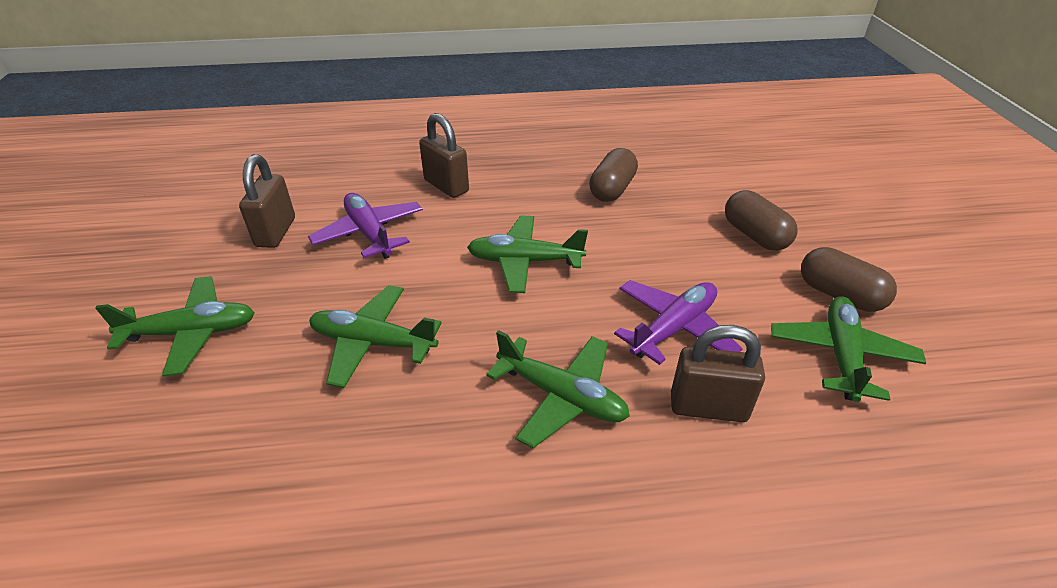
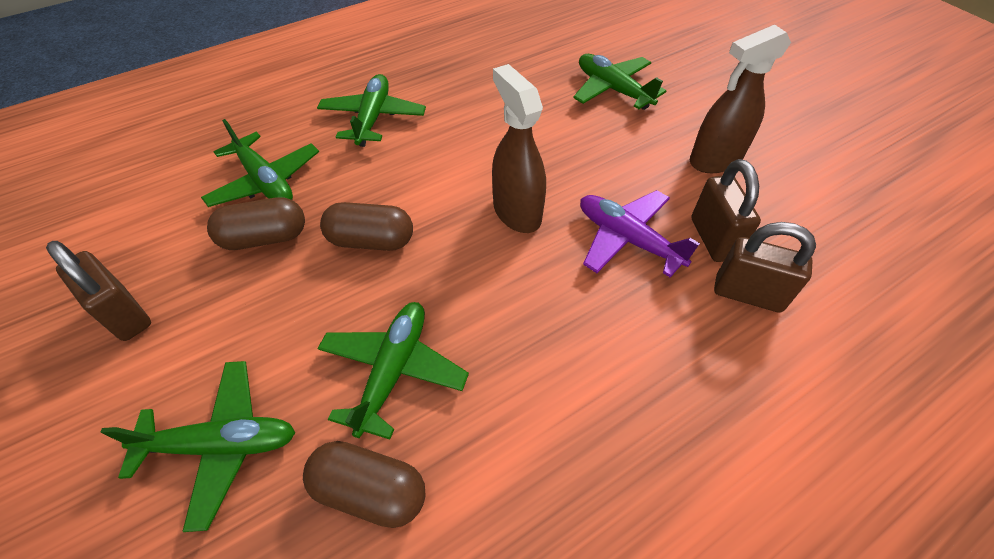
brown spray bottle: none = 0 -> [492,64,546,233] [690,25,791,173] = 2
purple plane: [308,193,423,259] [614,280,743,365] = 2 -> [580,190,700,278] = 1

